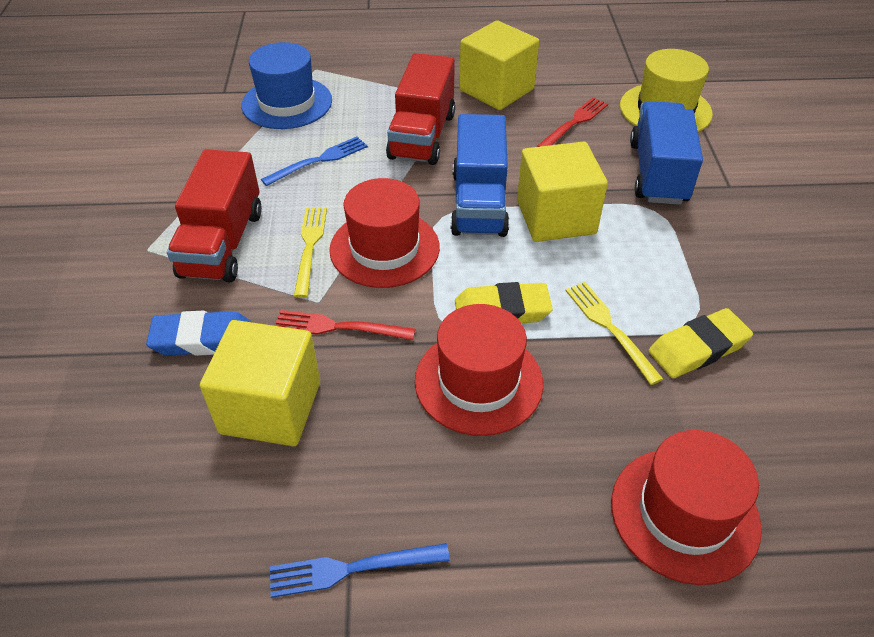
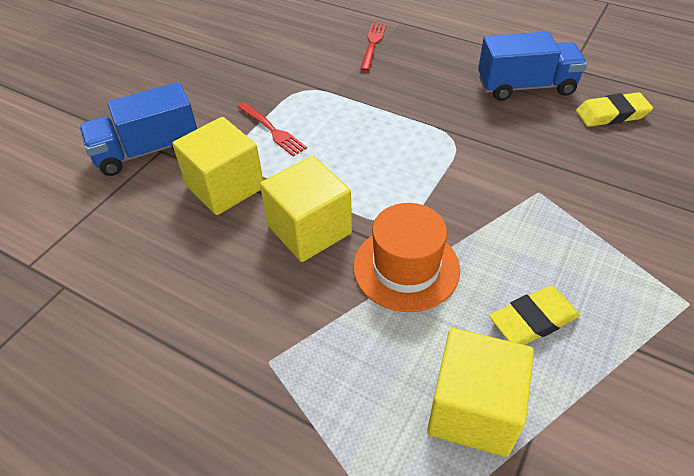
blue eraser: [146,311,251,356] = 1 -> none = 0
blue fork: [261,137,368,186] [270,543,450,598] = 2 -> none = 0
blue hat: [241,42,332,129] = 1 -> none = 0
orange hat: none = 0 -> [353,203,460,312] = 1
red hat: [329,178,440,288] [415,304,543,436] [611,430,762,585] = 3 -> none = 0
red truck: [167,149,262,282] [386,53,455,165] = 2 -> none = 0
yellow fork: [294,208,327,298] [565,282,663,385] = 2 -> none = 0
yellow hat: [620,49,713,132] = 1 -> none = 0

